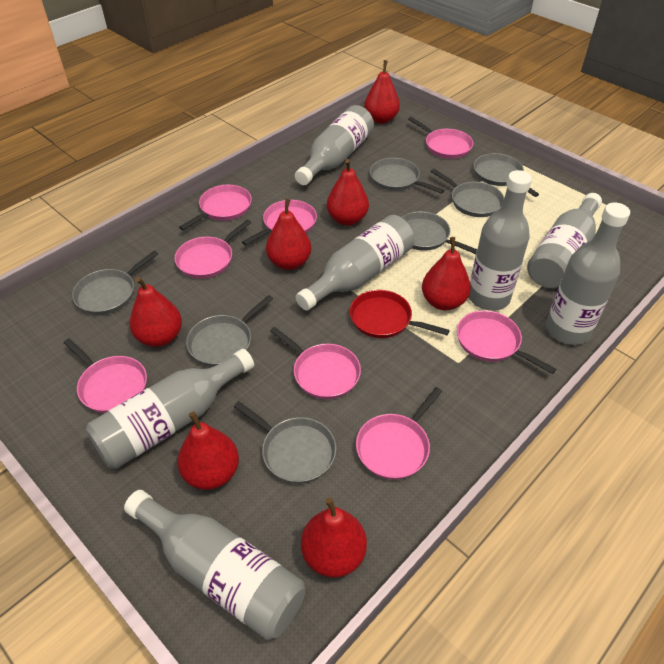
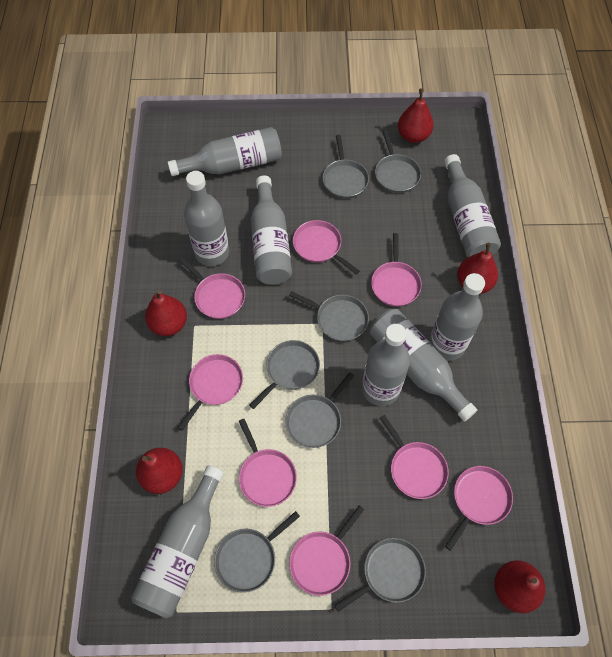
grey bottle: [86,349,254,469] [124,490,305,640] [295,105,374,185] [296,215,415,311] [469,170,532,311] [527,193,602,289] [546,202,630,345] = 7 -> [131,466,224,618] [168,127,282,176] [184,171,229,266] [251,176,292,285] [362,324,410,406] [370,309,477,421] [429,273,485,361] [444,154,501,257] = 8
red pan: [350,290,450,338] = 1 -> none = 0
red pear: [130,277,182,347] [177,411,239,490] [266,198,311,270] [301,497,367,578] [327,159,369,226] [364,60,400,124] [422,237,471,310] = 7 -> [136,448,183,494] [145,290,187,336] [398,88,434,143] [457,243,498,294] [494,560,546,613] = 5

